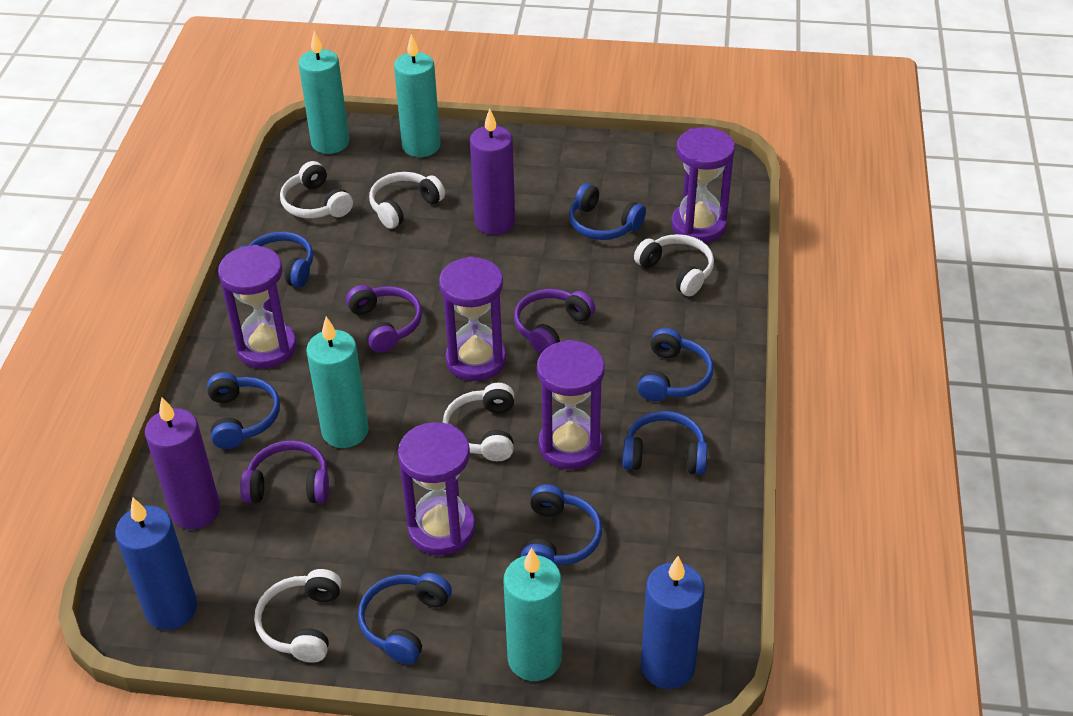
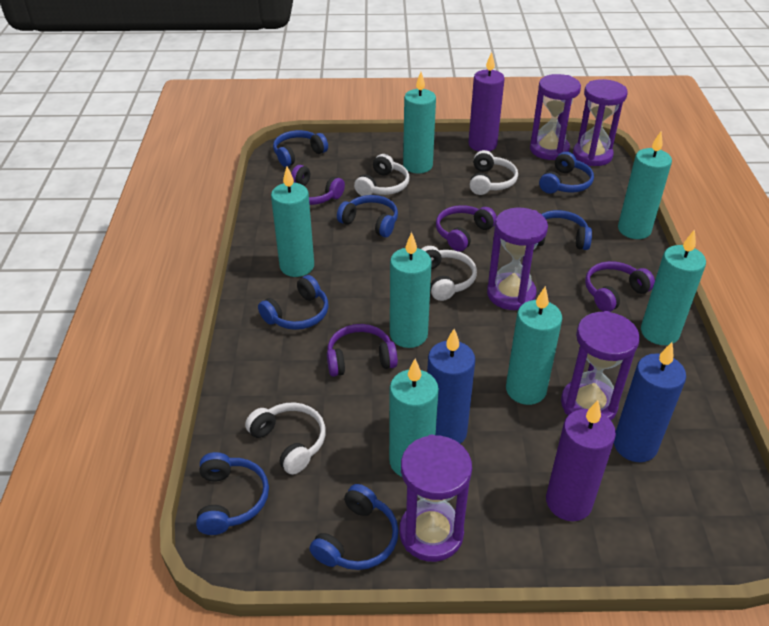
purple headphones: [240,440,329,503] [346,285,422,353] [514,289,595,354] = 3 -> [291,165,345,205] [327,324,398,377] [436,205,497,252] [585,261,655,312] = 4
turquoise candle: [299,31,349,154] [306,317,369,448] [394,34,440,157] [503,548,562,681] = 4 -> [271,167,314,277] [389,359,439,477] [390,232,432,348] [403,72,436,173] [506,286,562,405] [618,132,672,239] [641,229,706,345] = 7
white headphones: [254,569,341,663] [280,161,353,218] [369,172,445,229] [443,383,514,461] [634,234,714,296] = 5 -> [245,402,326,475] [354,154,409,196] [422,246,477,301] [470,150,518,195] = 4

